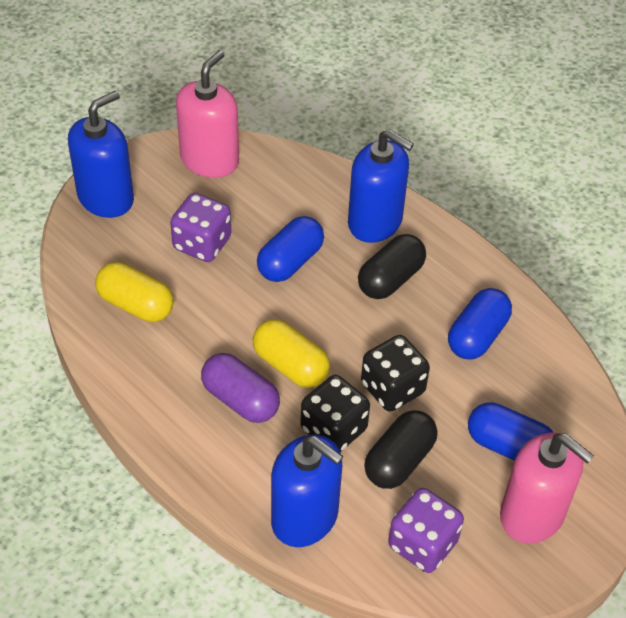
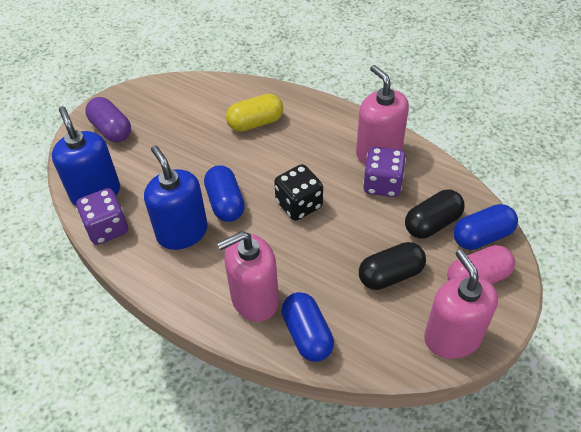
black dice: [300,375,370,452] [361,335,430,412] = 2 -> [274,164,323,221] = 1
blue soap dispenser: [68,91,134,218] [271,435,343,547] [348,129,414,243] = 3 -> [52,106,120,206] [144,145,208,250] = 2
pink capsule: none = 0 -> [447,245,515,284] = 1
pink soap dispenser: [176,50,239,178] [500,432,594,544] = 2 -> [217,231,279,322] [356,65,409,165] [424,249,498,359] = 3
yellow capsule: [95,262,174,322] [253,319,330,388] = 2 -> [226,94,283,132] = 1

